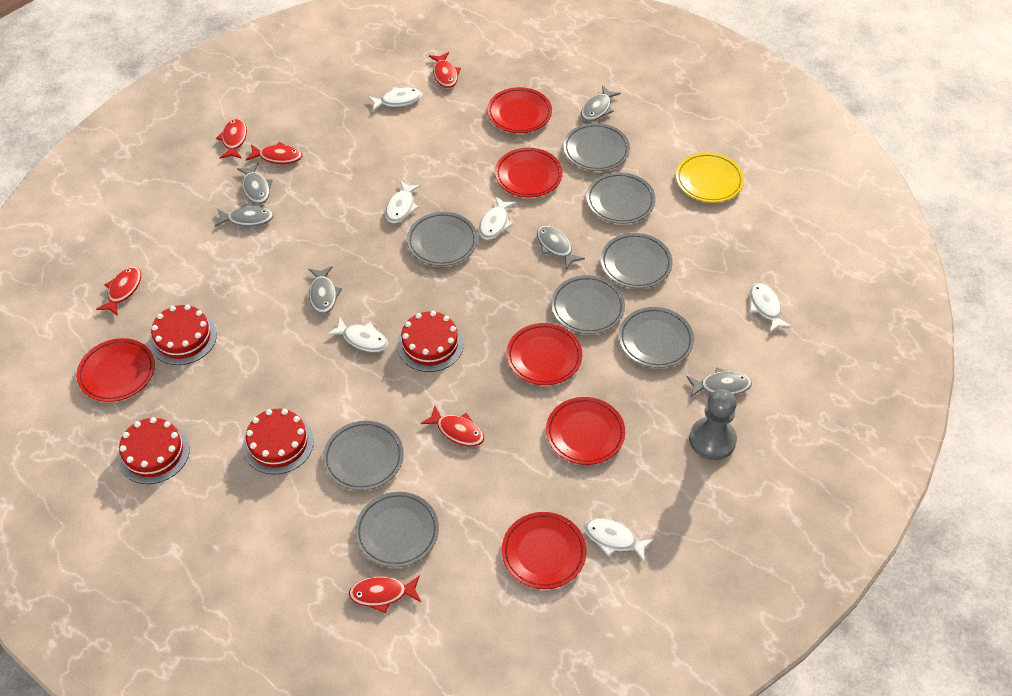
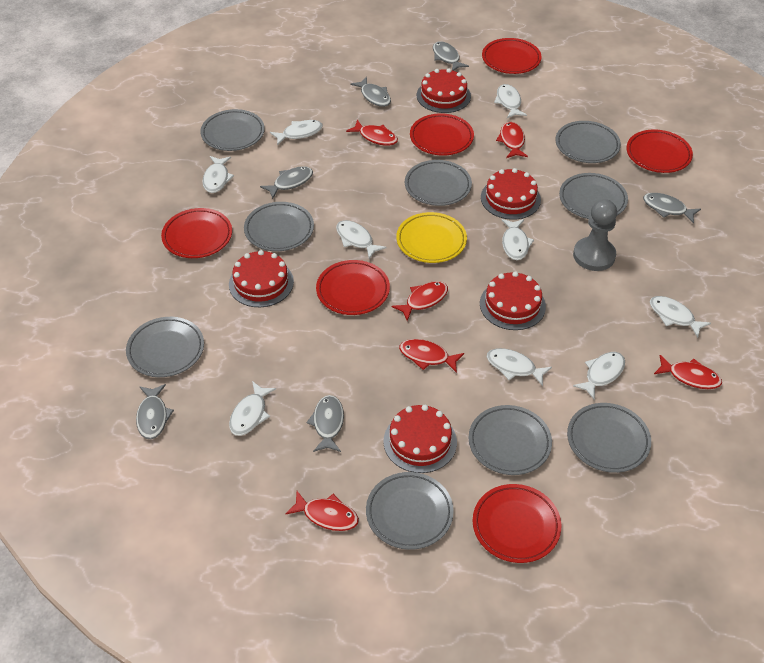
grey plate: [323,421,404,491] [355,492,439,567] [407,212,478,266] [551,275,625,334] [563,123,630,171] [586,172,656,224] [601,233,673,289] [619,307,694,368] = 8 -> [126,317,204,377] [200,109,265,151] [244,202,314,251] [366,472,454,550] [405,160,472,206] [468,405,552,475] [555,121,621,163] [559,173,628,219] [567,403,651,473] = 9
red cake: [117,417,190,484] [149,304,217,365] [243,409,314,474] [397,311,464,372] = 4 -> [229,250,294,307] [384,405,457,473] [417,68,471,113] [480,271,546,330] [481,168,541,220] = 5
white fish: [327,318,388,352] [368,87,422,111] [385,181,421,223] [479,196,516,240] [584,518,654,562] [750,283,792,333] = 6 -> [203,156,234,193] [229,381,276,436] [270,120,323,146] [336,220,386,259] [487,348,552,386] [494,84,527,118] [501,219,534,260] [573,352,625,400] [650,296,711,338] = 9

